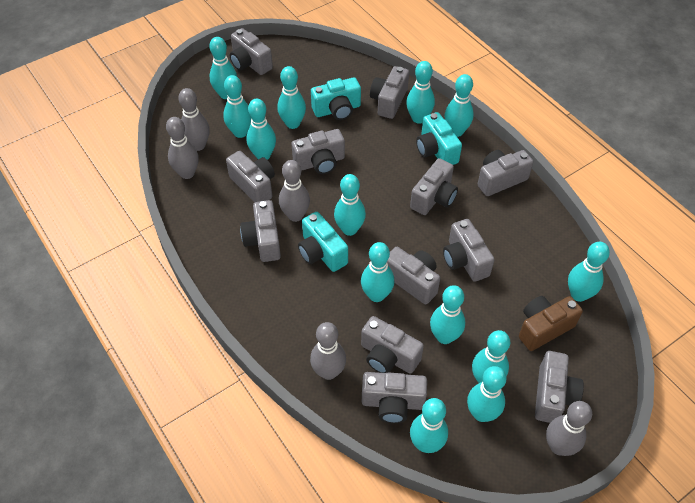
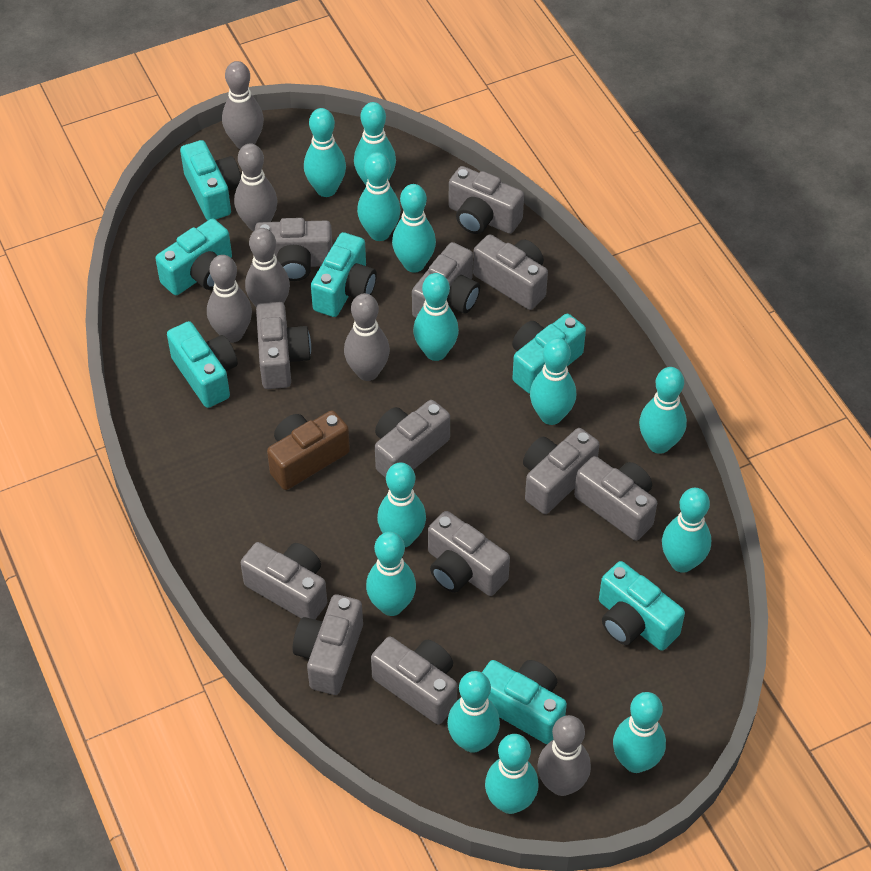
grey bowling pin: [166,117,199,179] [178,88,210,151] [279,160,310,222] [310,322,346,380] [546,401,592,456] = 5 -> [207,255,252,343] [222,61,264,149] [234,143,277,232] [245,228,290,307] [344,293,390,381] [537,715,591,796] = 6
turquoise camera: [298,212,348,272] [311,77,361,120] [416,112,462,165] = 3 -> [155,218,232,295] [167,321,238,408] [180,140,241,220] [311,232,377,317] [482,660,567,744] [512,314,586,394] [599,561,685,651] = 7

